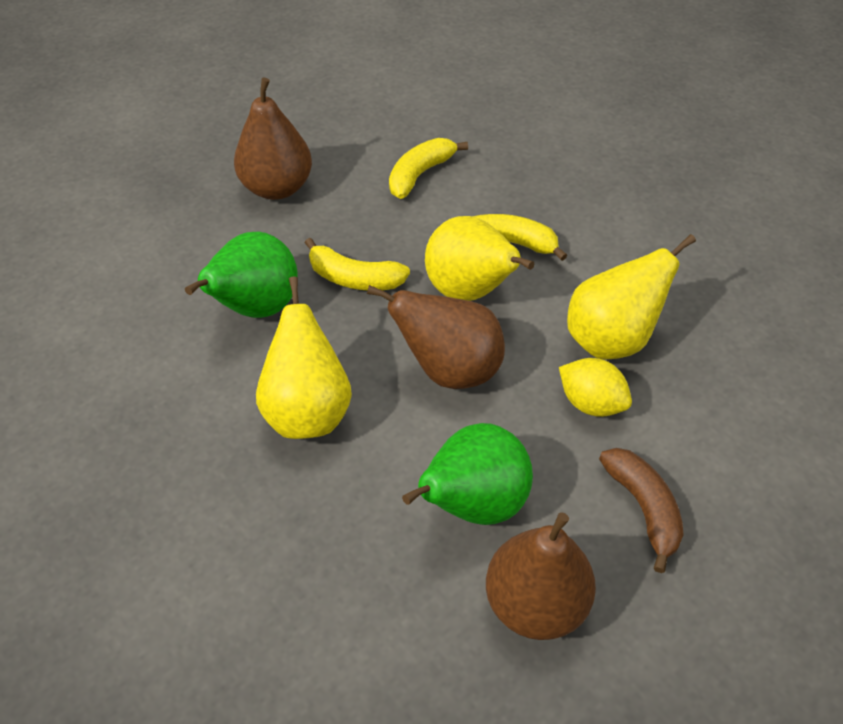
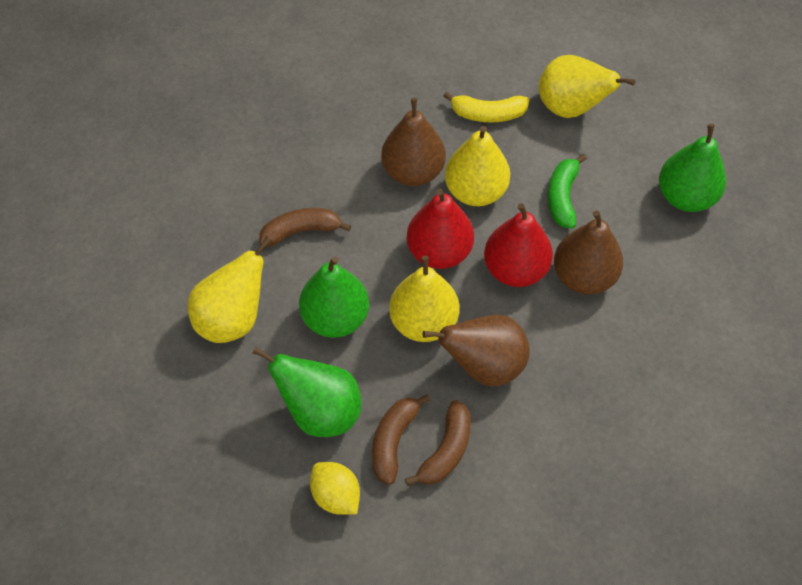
brown banana: [599,448,684,573] = 1 -> [260,208,351,247] [372,394,431,485] [405,400,471,486] = 3
green banana: none = 0 -> [548,154,587,228] = 1
green pear: [185,232,298,318] [402,423,533,525] = 2 -> [253,347,362,437] [299,256,369,338] [659,124,726,212] = 3
red pear: none = 0 -> [407,189,474,269] [484,203,553,287] = 2
yellow banana: [305,238,410,290] [389,138,468,199] [472,214,567,261] = 3 -> [444,92,529,123] = 1
yellow pear: [256,276,352,439] [425,216,534,301] [567,234,696,360] = 3 -> [188,236,272,343] [389,256,459,342] [445,126,510,206] [539,55,635,118] = 4

